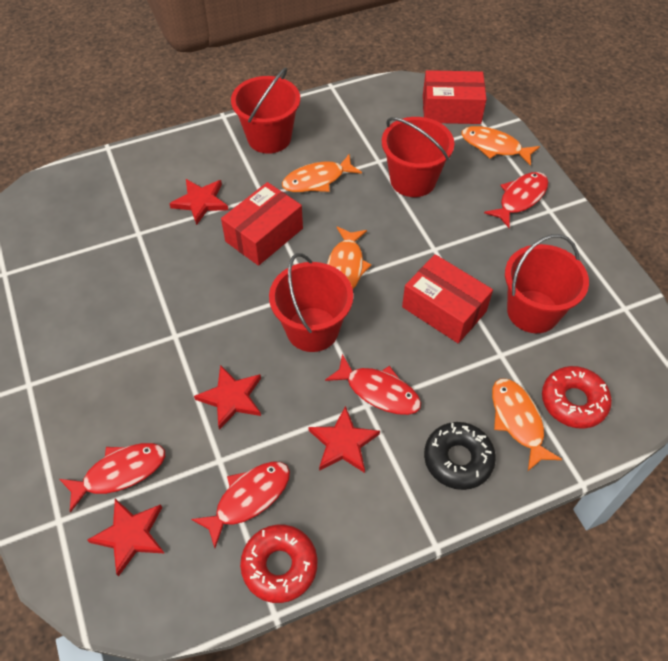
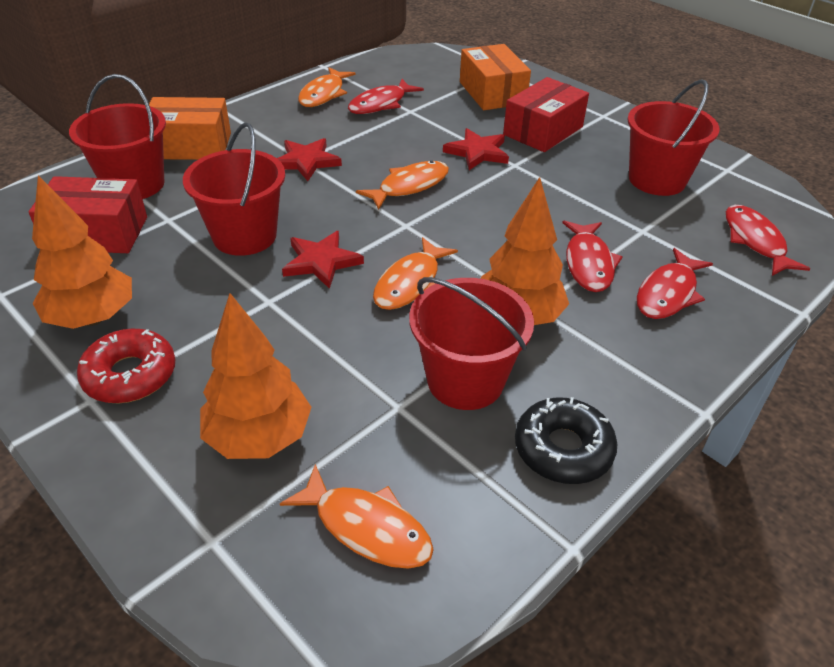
orange box: none = 0 -> [149,97,231,160] [460,44,531,110] = 2
orange tree: none = 0 -> [32,175,132,329] [200,293,311,459] [480,177,569,325] = 3
red box: [221,182,303,266] [402,254,493,344] [423,70,487,124] = 3 -> [29,176,147,253] [503,77,589,152] = 2
red donut: [240,525,317,603] [542,366,612,429] = 2 -> [77,328,175,404] = 1
red star: [87,499,165,577] [169,179,229,225] [194,365,261,430] [308,406,380,473] = 4 -> [277,138,342,181] [282,231,364,289] [443,128,509,170] = 3

